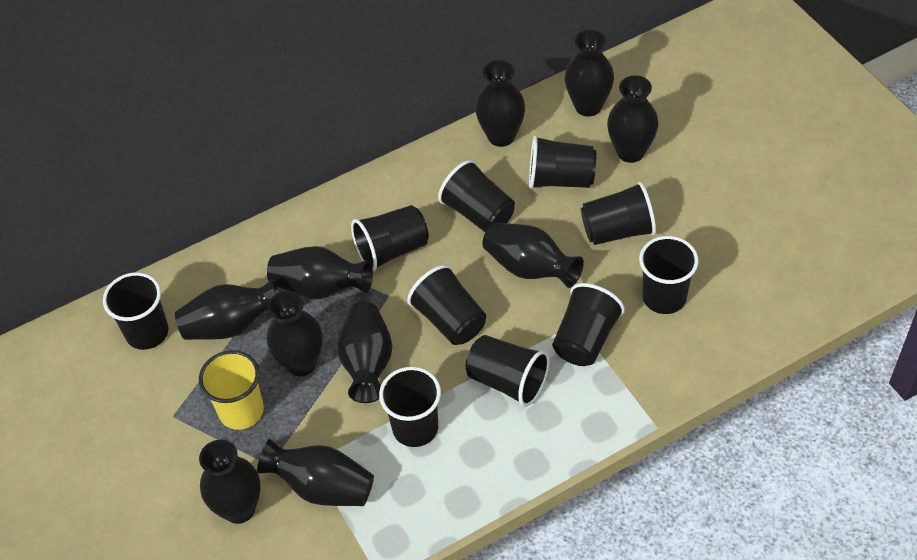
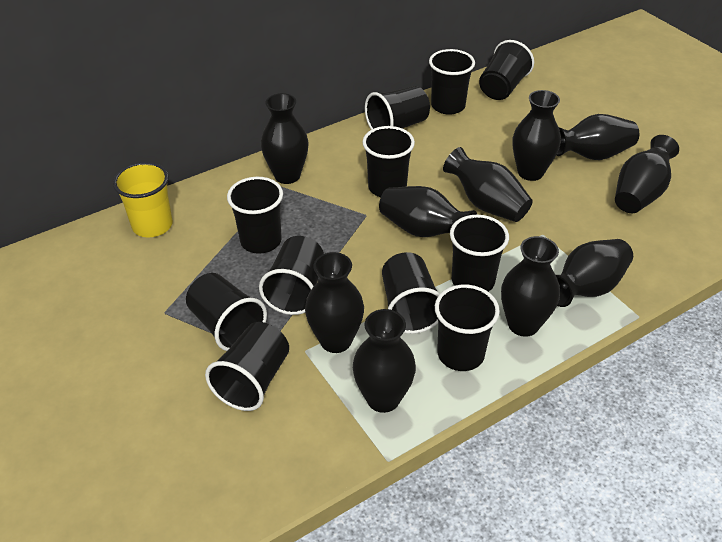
black cup: [103,272,169,350] [351,205,429,271] [379,367,441,447] [407,265,486,345] [438,160,515,232] [466,335,549,407] [529,135,596,189] [552,283,625,366] [581,182,656,245] [639,236,699,314] = 10 -> [186,273,267,351] [205,322,289,411] [227,177,283,254] [259,236,324,315] [362,126,415,197] [365,86,430,130] [382,252,440,334] [429,49,475,115] [435,285,500,371] [450,215,509,292] [479,40,534,100] = 11

